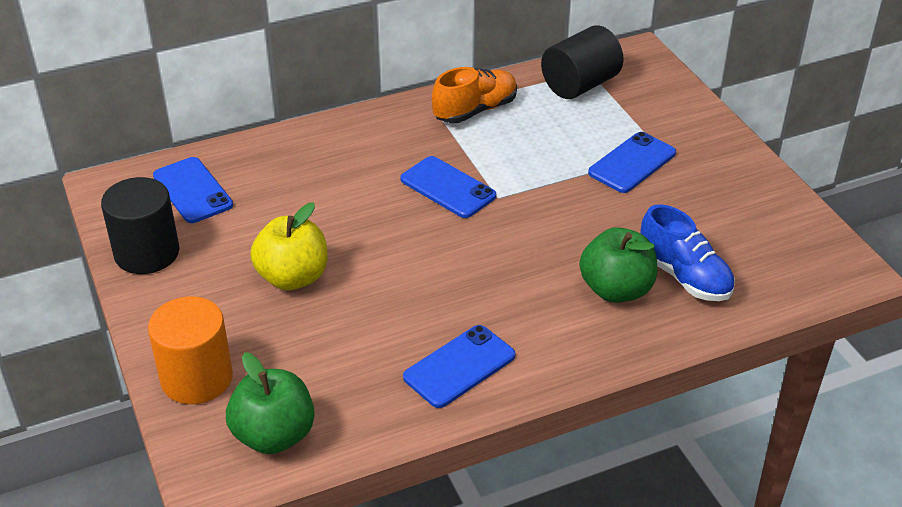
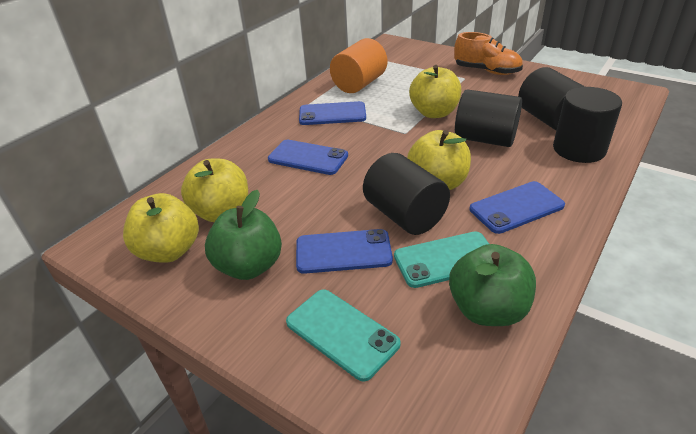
black cylinder: [101,177,179,274] [541,25,624,99] = 2 -> [363,153,450,235] [455,89,522,147] [518,67,585,130] [553,87,622,163] = 4
blue shoe: [640,205,735,301] = 1 -> none = 0
turquoise phone: none = 0 -> [286,289,401,382] [394,231,489,288] = 2
yellow apple: [250,202,328,290] = 1 -> [123,193,199,263] [181,158,248,222] [407,130,471,190] [409,65,461,118] = 4

